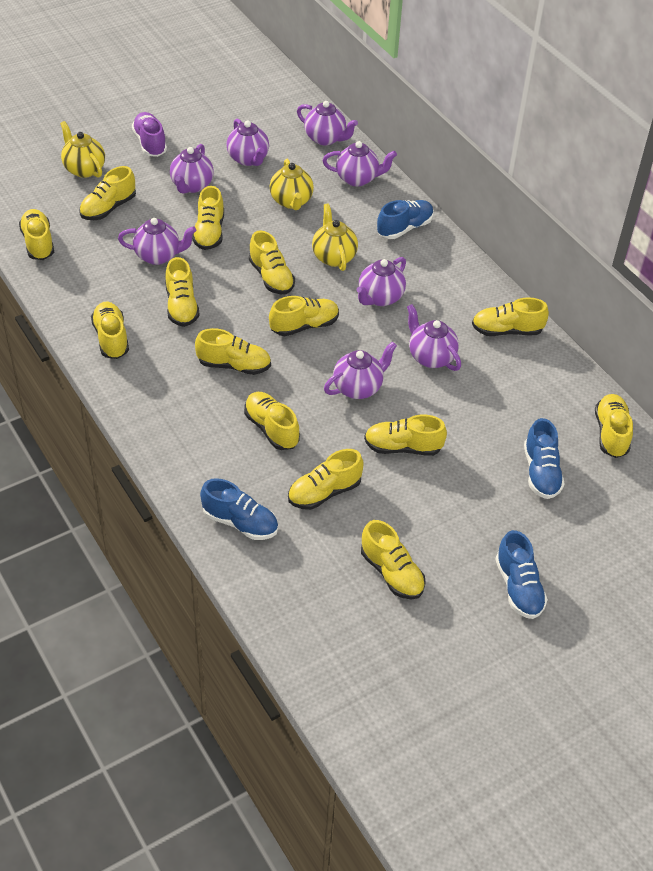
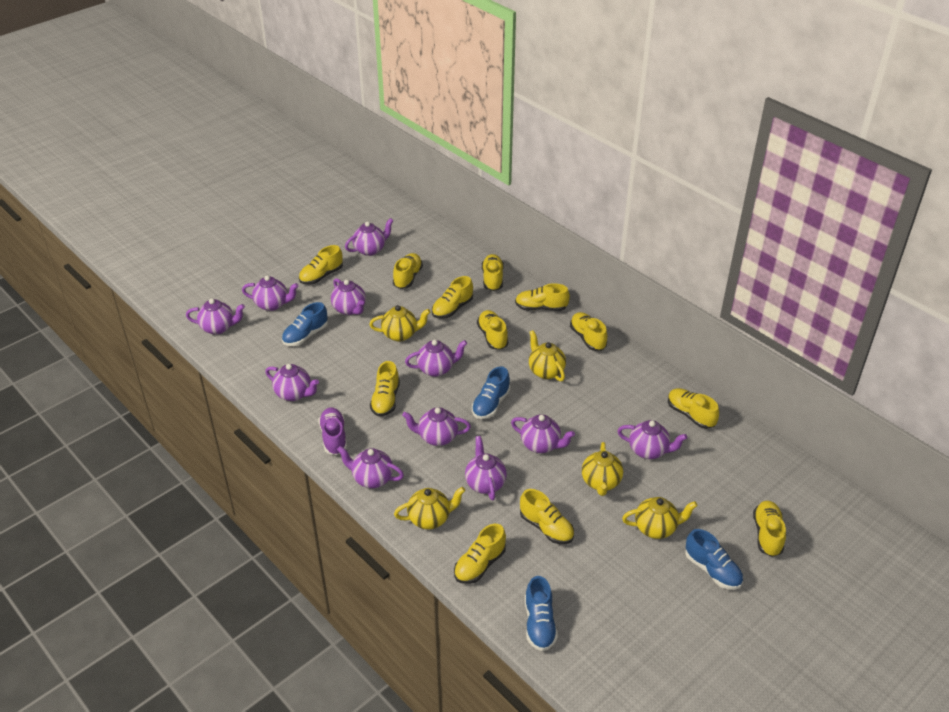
purple teapot: [118,218,196,265] [170,144,214,194] [227,119,269,166] [297,101,358,146] [322,141,397,187] [324,342,397,399] [357,257,406,306] [407,304,461,371] = 8 -> [186,299,245,335] [242,276,298,311] [265,364,319,401] [331,278,366,315] [337,446,404,488] [345,218,394,256] [402,407,471,446] [405,340,467,377] [465,436,507,500] [511,414,575,453] [618,420,687,459] = 11
yellow shoe: [19,209,54,260] [79,166,136,220] [91,302,129,359] [165,257,200,327] [192,186,224,250] [195,328,271,375] [244,392,300,450] [249,230,295,294] [269,296,339,336] [288,449,364,510] [361,520,426,600] [364,414,447,456] [472,297,549,336] [595,394,633,458] = 14 -> [299,245,343,285] [370,361,400,417] [393,253,423,289] [432,276,473,319] [454,524,506,584] [477,310,509,350] [482,254,504,291] [515,283,570,311] [520,489,574,544] [570,312,607,351] [668,388,719,429] [753,501,786,557] = 12
yellow teapot: [60,121,105,178] [270,159,314,210] [312,203,358,271] = 3 -> [369,305,430,342] [394,487,465,529] [529,330,566,382] [582,442,623,496] [622,497,698,539] = 5

